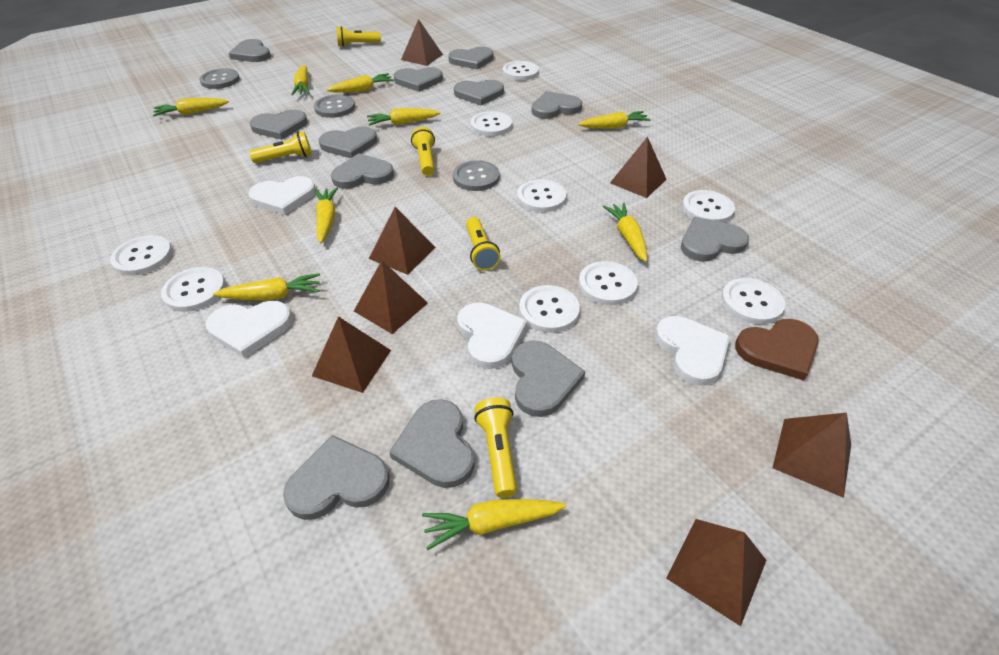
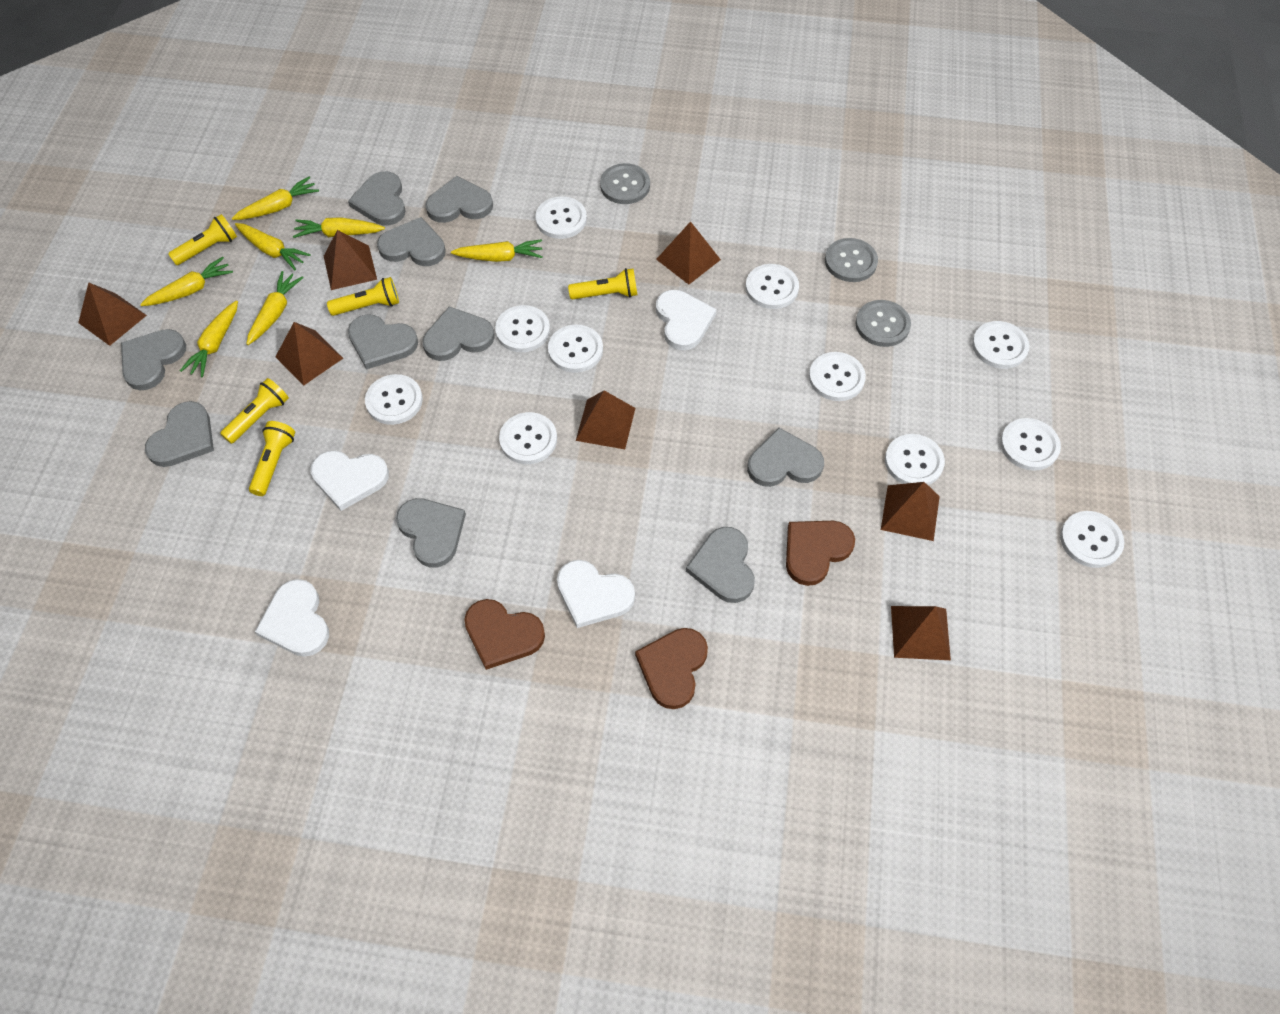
brown heart: [735,319,819,380] = 1 -> [464,599,545,670] [635,628,708,709] [786,521,855,586] = 3
grey heart: [228,39,271,62] [250,110,308,140] [283,435,390,520] [319,127,377,158] [331,153,394,189] [389,399,474,488] [394,67,443,92] [448,47,494,70] [454,80,504,105] [512,340,586,417] [531,91,582,119] [681,217,749,262] = 12 -> [121,329,186,390] [145,401,214,467] [348,171,406,225] [348,314,418,370] [377,217,446,266] [396,498,466,568] [423,306,495,361] [425,176,493,223] [686,527,755,603] [747,427,824,487] = 10
white button: [110,235,172,276] [161,267,226,312] [471,111,512,136] [503,61,539,81] [517,179,566,212] [519,285,580,333] [579,261,638,305] [682,190,735,223] [721,278,785,324] = 9 -> [365,374,423,425] [495,305,550,352] [499,412,557,464] [535,196,587,239] [548,325,603,373] [746,264,799,309] [809,352,866,401] [885,434,945,485] [972,321,1029,369] [1000,418,1061,471] [1060,511,1124,568] = 11
yellow carrot: [153,98,229,116] [213,273,320,300] [291,65,310,95] [315,187,338,243] [326,73,394,92] [367,108,441,126] [422,499,566,550] [578,111,651,129] [603,203,647,262] = 9 -> [140,257,233,306] [180,300,238,377] [232,176,319,220] [235,223,311,270] [247,271,304,345] [293,217,385,238] [451,239,543,262] = 7

